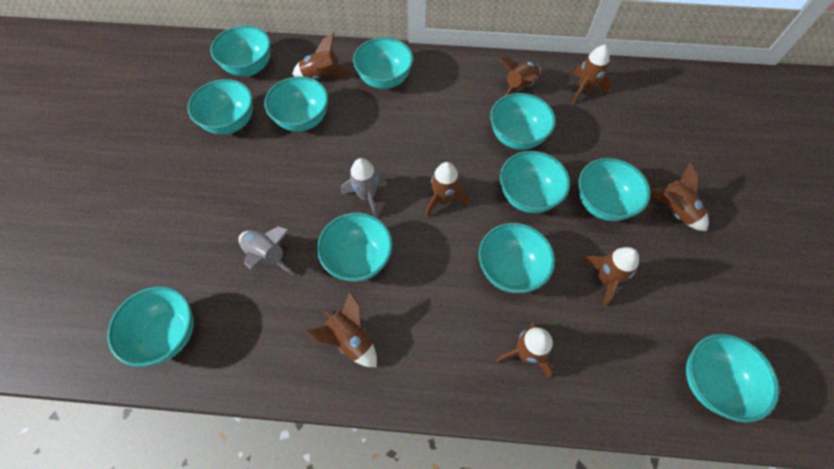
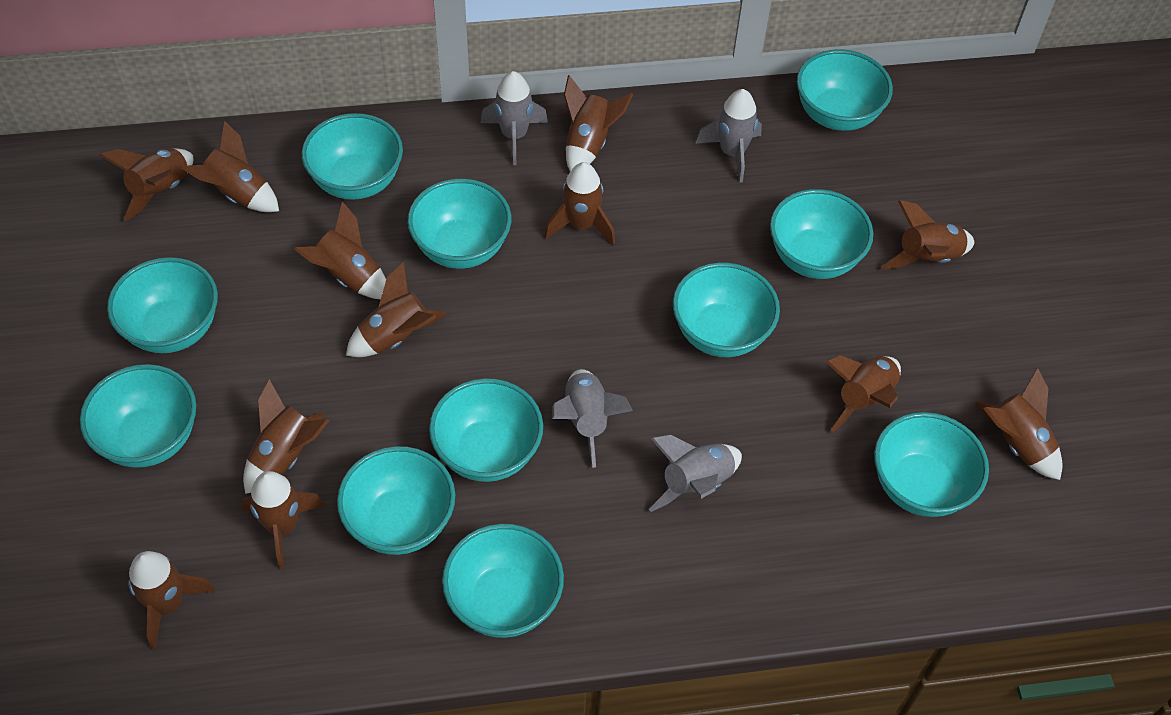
brown rocket: [292,33,352,79] [305,292,377,367] [425,162,470,217] [496,322,553,378] [499,57,541,96] [572,45,612,104] [581,247,639,307] [650,162,709,231] = 8 -> [100,148,193,222] [128,551,215,650] [181,120,279,212] [241,471,324,569] [243,379,329,494] [294,201,386,299] [346,262,447,357] [544,162,615,245] [564,75,633,172] [826,355,901,433] [881,200,974,269] [975,367,1063,480] = 12
grey rocket: [239,227,295,275] [341,158,385,218] = 2 -> [481,71,548,165] [552,369,633,468] [649,435,742,512] [695,89,762,182] = 4

